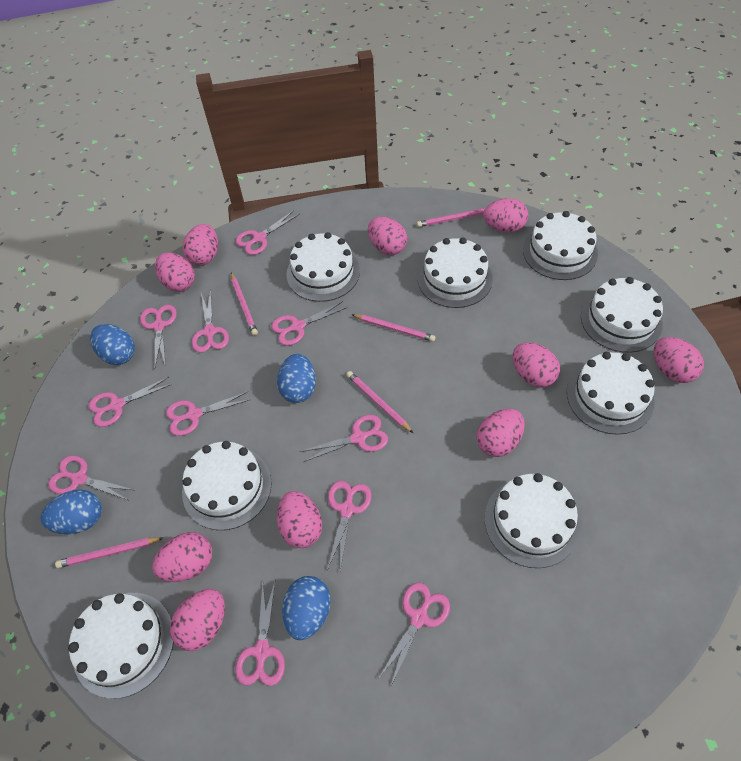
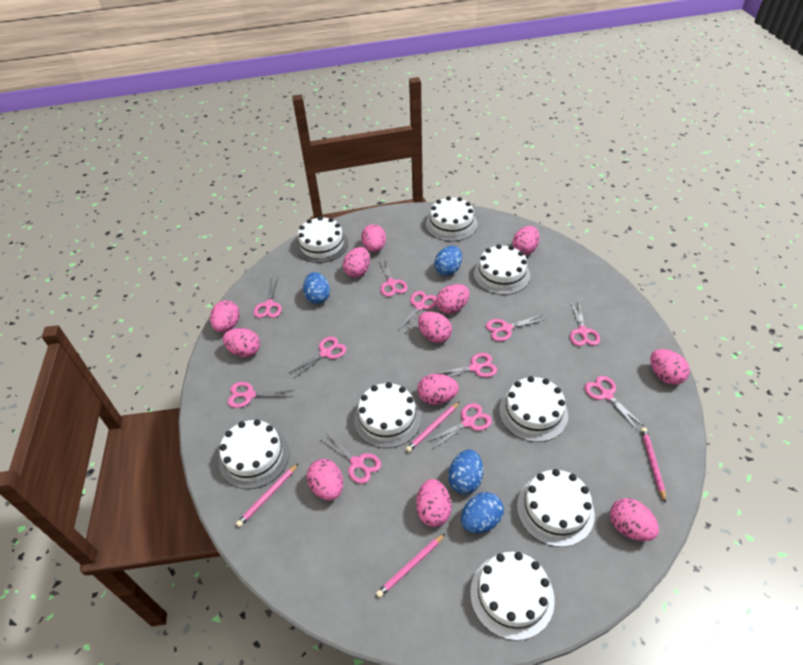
pink egg: [152,532,212,582] [155,252,195,292] [170,589,225,651] [183,224,218,266] [277,491,322,548] [368,217,407,255] [477,409,525,457] [483,198,528,233] [513,342,560,387] [654,337,704,383] = 10 -> [210,300,240,332] [223,328,260,357] [307,459,343,500] [343,247,370,277] [361,224,386,252] [416,479,452,527] [417,374,459,405] [418,311,452,343] [436,284,469,314] [513,226,540,255] [610,498,659,541] [650,349,690,385] = 12
pink pencil: [55,537,163,568] [231,272,258,336] [346,371,413,433] [351,314,436,342] [417,208,485,227] = 5 -> [236,463,299,527] [376,534,445,598] [406,402,460,452] [641,427,666,503] = 4

